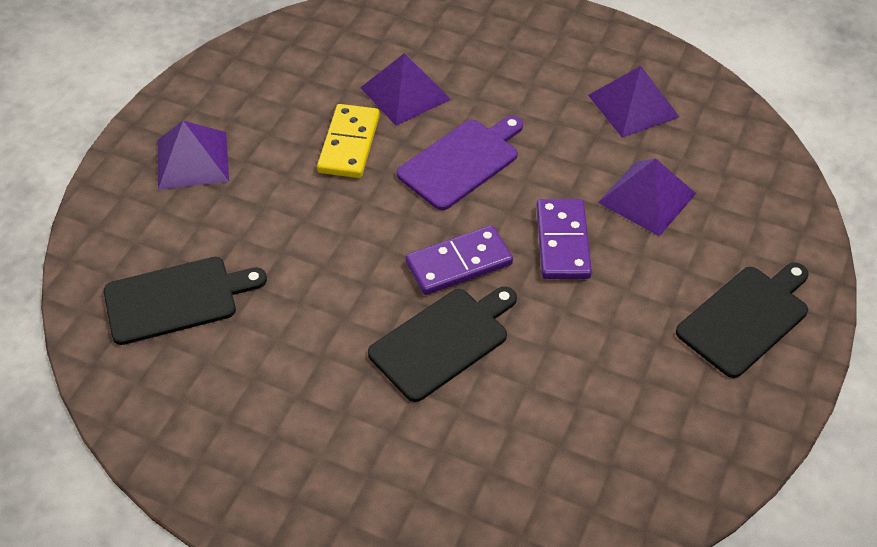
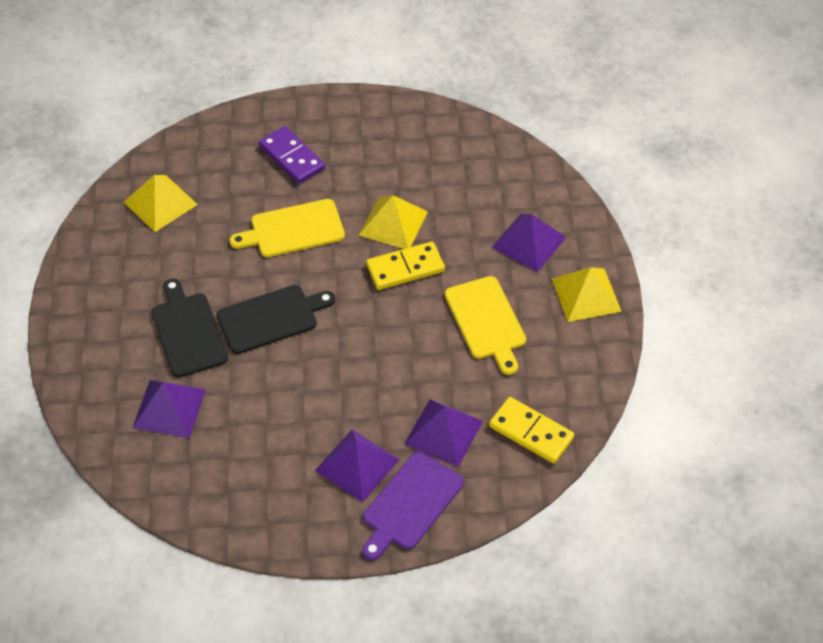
black cutting board: [104,257,267,345] [368,287,517,402] [676,263,809,378] = 3 -> [151,279,228,378] [217,285,335,354] = 2
purple domino: [405,225,513,295] [536,199,592,279] = 2 -> [259,126,325,184] = 1
yellow cutting board: none = 0 -> [230,199,345,257] [445,276,526,375] = 2
yellow domino: [317,104,380,178] = 1 -> [366,242,445,290] [489,397,575,464] = 2
yellow pyramid: none = 0 -> [124,175,198,232] [359,195,428,249] [552,267,622,322] = 3

